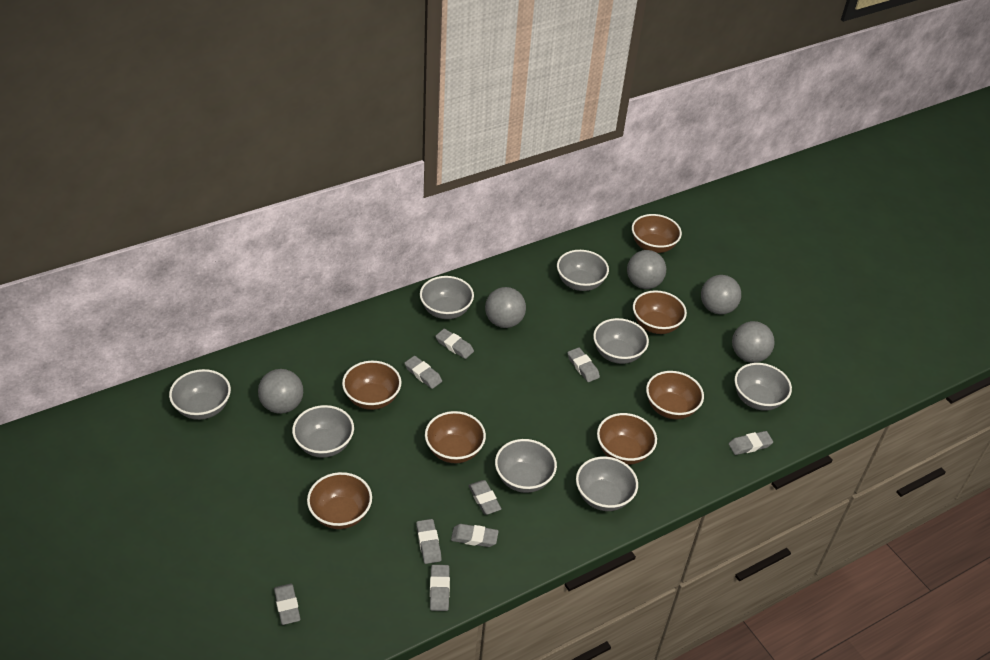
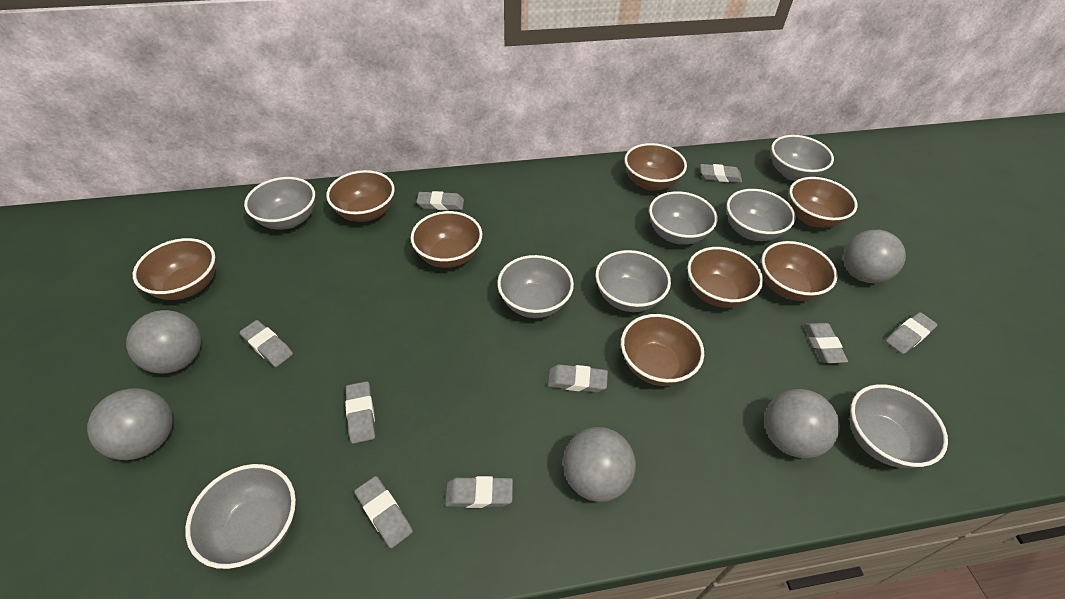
brown bowl: [307,472,372,529] [342,361,401,410] [425,411,486,463] [597,413,657,465] [632,214,682,253] [633,290,687,334] [646,371,704,419] = 7 -> [133,238,216,300] [326,170,395,222] [411,211,482,268] [621,314,704,386] [625,143,687,191] [688,247,763,308] [762,241,838,301] [789,177,858,227] = 8

